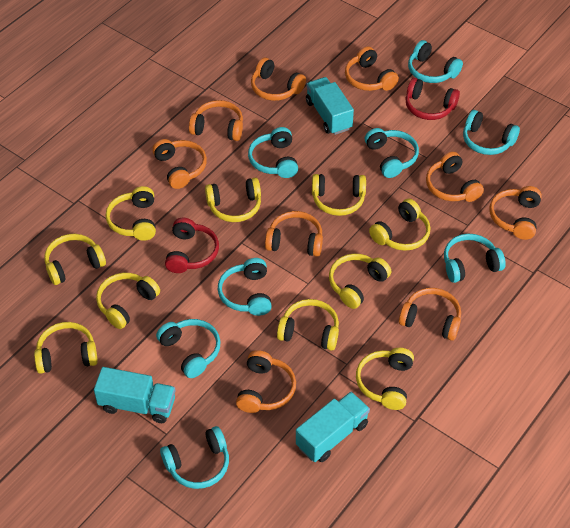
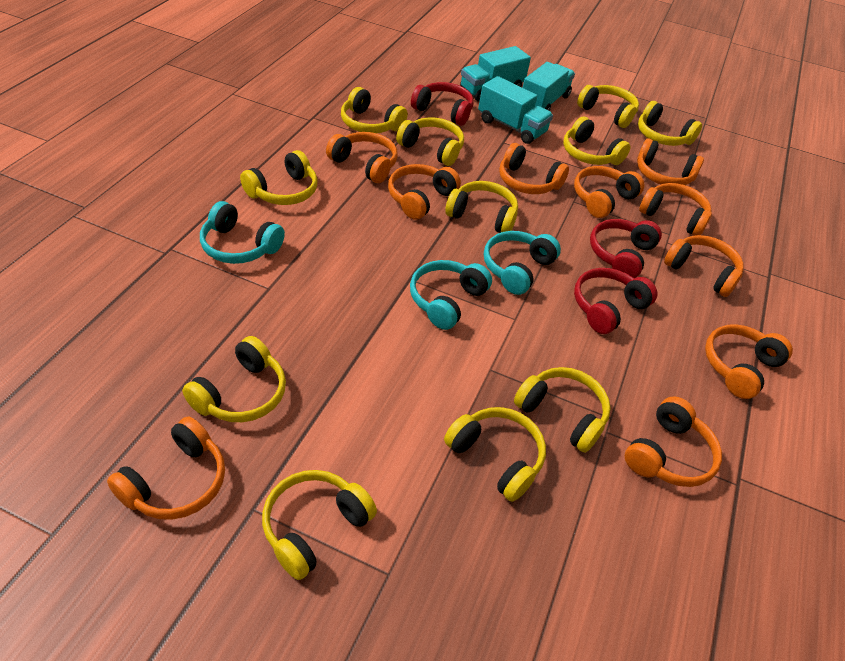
orange headphones: [152,139,207,189] [189,100,243,141] [236,350,296,413] [251,58,306,101] [265,211,323,257] [345,46,399,91] [399,288,461,341] [426,152,484,202] [490,186,542,240] = 9 -> [107,417,225,520] [326,132,397,183] [388,164,461,220] [499,143,569,194] [574,166,644,218] [625,396,722,487] [637,138,704,185] [639,183,712,236] [664,235,744,297] [705,324,793,399] = 10
red headphones: [165,218,219,273] [405,78,460,120] = 2 -> [411,82,474,126] [574,268,657,334] [590,219,662,278] = 3
turquoise headphones: [156,319,221,378] [160,426,229,489] [218,258,272,316] [248,127,298,178] [365,128,419,178] [408,40,463,83] [444,234,506,283] [463,110,520,155] = 8 -> [200,201,285,264] [410,260,492,330] [484,231,561,295] = 3
yellow headphones: [34,322,98,374] [44,234,106,285] [96,273,160,329] [106,186,156,241] [205,178,261,222] [277,299,339,351] [312,174,366,216] [329,254,391,309] [356,348,414,410] [369,199,430,251] = 10 -> [182,336,286,422] [240,150,317,205] [262,470,377,580] [341,87,408,133] [396,117,464,166] [444,407,546,502] [445,181,518,233] [514,367,611,453] [563,117,631,165] [577,85,639,128] [638,101,702,146] = 11

